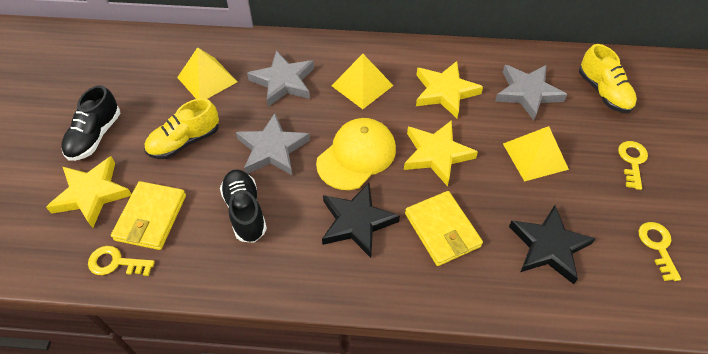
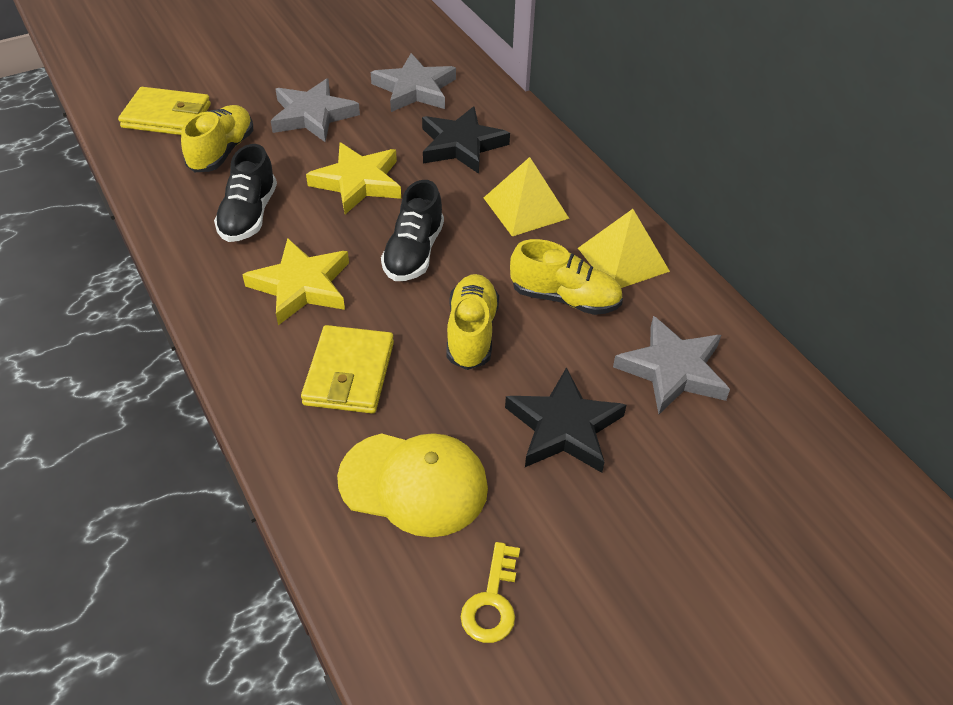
yellow key: [88,246,155,276] [618,141,648,190] [638,222,681,281] = 3 -> [461,542,520,643] = 1
yellow pyramid: [177,47,237,99] [331,54,393,109] [503,126,569,182] = 3 -> [484,157,569,236] [578,209,670,288] = 2
yellow shoe: [145,98,219,159] [579,44,637,113] = 2 -> [181,105,253,172] [446,274,499,370] [510,239,623,315] = 3
yellow star: [46,156,132,228] [404,120,478,186] [416,61,483,118] = 3 -> [242,238,349,325] [306,142,401,214] = 2

